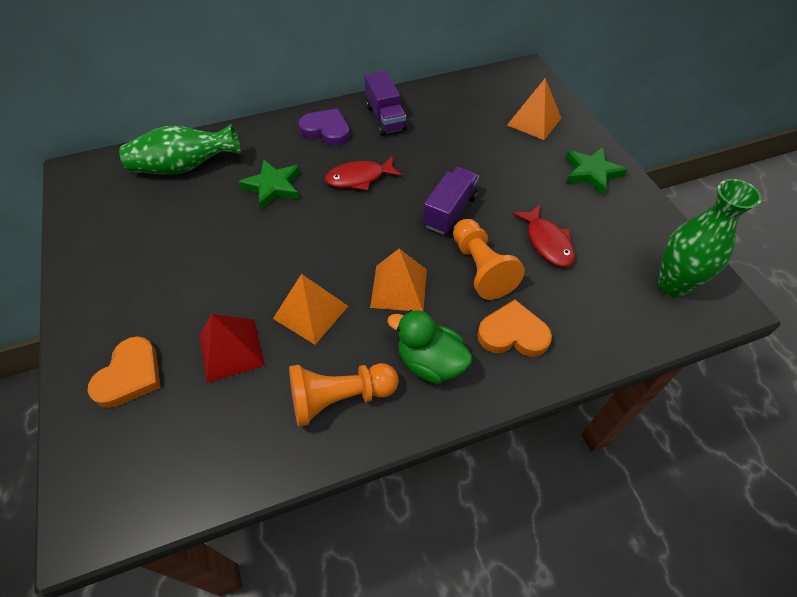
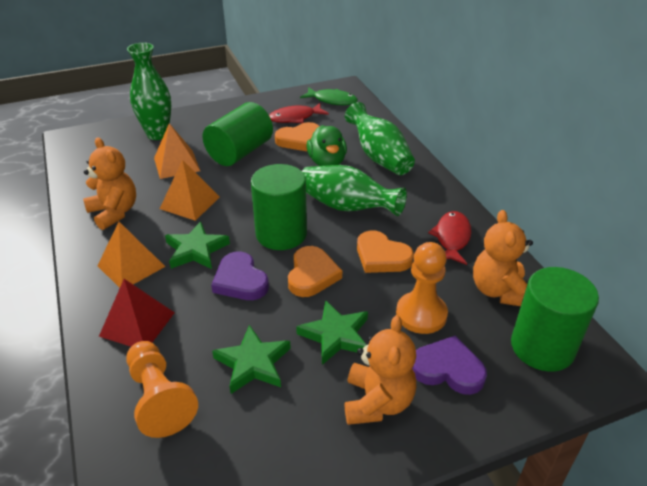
green cylinder: none = 0 -> [202,102,273,166] [251,164,307,250] [511,267,599,372] = 3
green fish: none = 0 -> [300,87,358,105] = 1
green star: [238,159,301,210] [565,147,628,196] = 2 -> [165,221,230,269] [212,325,291,394] [296,300,368,365] = 3
green vase: [119,124,241,175] [657,179,761,298] = 2 -> [127,43,171,140] [302,165,407,216] [345,102,415,175] = 3
orange heart: [87,336,161,408] [477,300,552,357] = 2 -> [275,122,319,151] [288,246,342,297] [357,230,414,273] = 3
orange teddy bear: none = 0 -> [83,137,136,230] [345,315,416,425] [473,210,533,306] = 3
purple heart: [299,108,350,146] = 1 -> [211,252,269,300] [412,335,487,395] = 2
purple truck: [364,71,407,135] [423,167,479,235] = 2 -> none = 0

